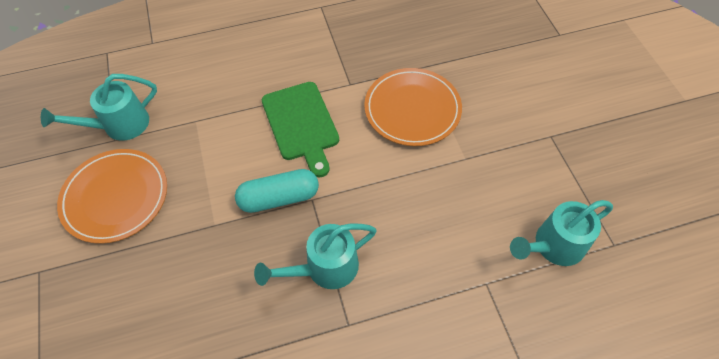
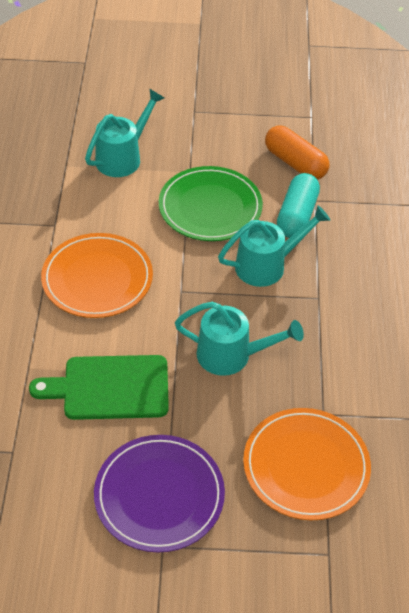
green plate: none = 0 -> [159,166,263,241] = 1
orange capsule: none = 0 -> [265,126,329,179] = 1
purple plate: none = 0 -> [94,435,225,553] = 1

